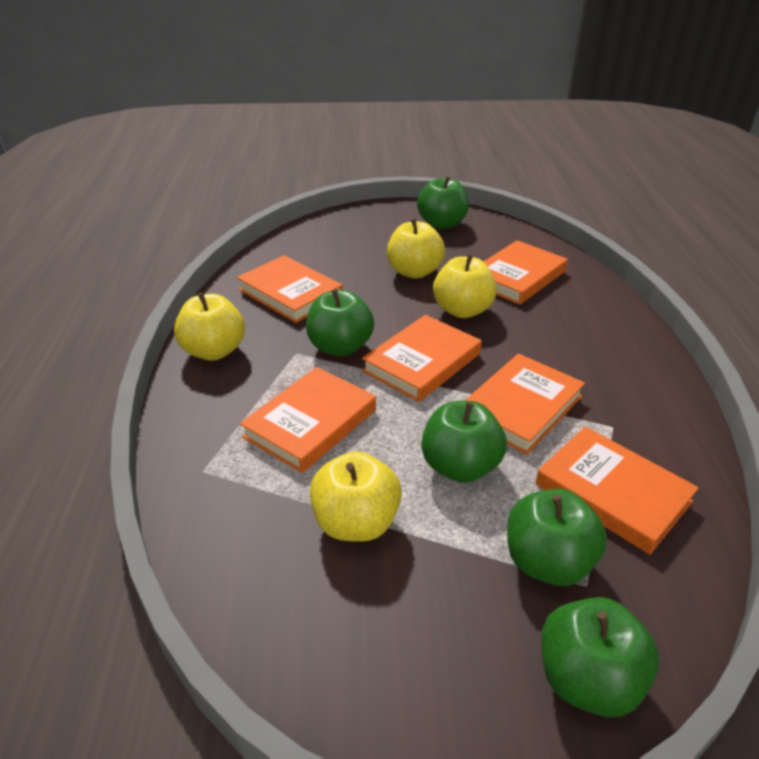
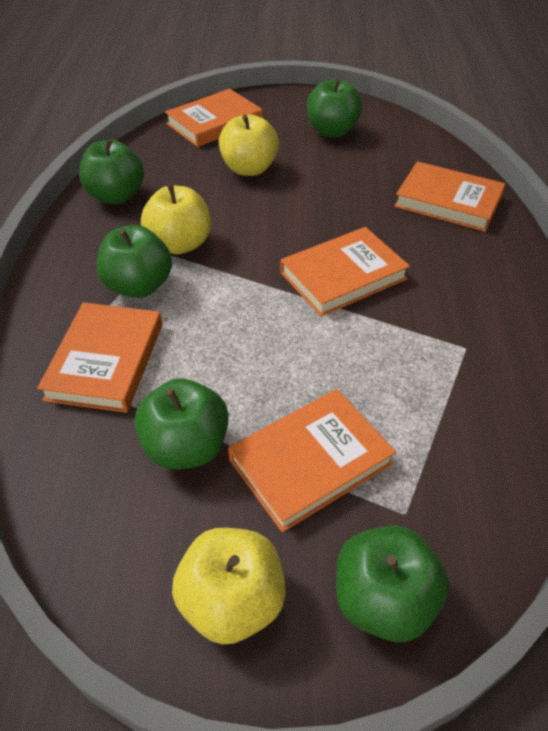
orange book: [237,255,343,323] [240,367,376,473] [362,315,482,402] [464,354,585,455] [483,240,568,305] [535,427,699,554] = 6 -> [37,302,162,413] [165,89,263,147] [228,389,396,533] [280,227,410,317] [394,161,505,232] = 5
yellow apple: [174,292,245,361] [310,451,402,542] [387,219,445,278] [433,254,497,318] = 4 -> [141,184,211,254] [172,528,286,645] [219,114,279,176] = 3

